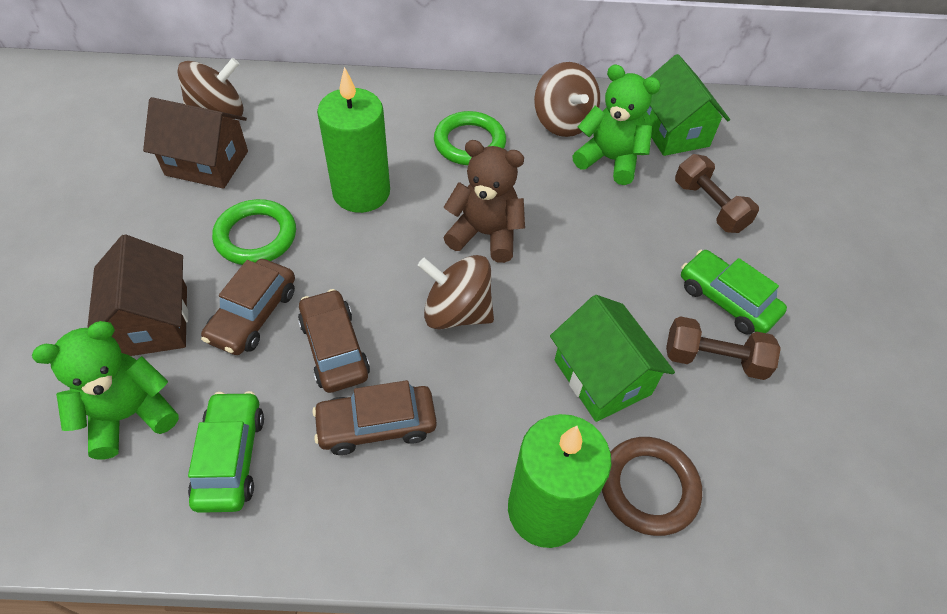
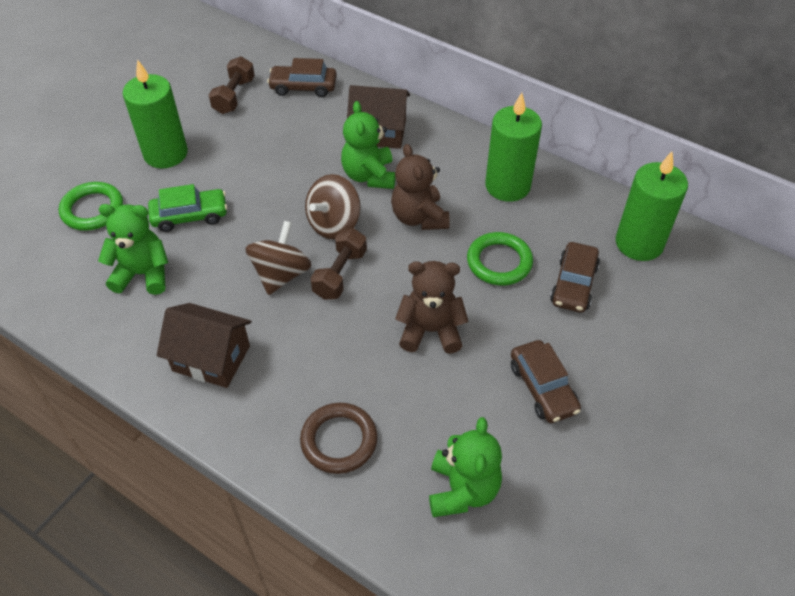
brown spinning top: [177,58,243,119] [418,255,494,329] [534,62,600,137] = 3 -> [245,221,312,295] [305,174,361,239] = 2
brown teddy bear: [444,140,525,263] = 1 -> [391,144,450,230] [395,261,469,354] = 2
green candle: [317,67,390,213] [508,414,611,548] = 2 -> [123,59,188,168] [485,92,542,202] [616,152,688,261] = 3
green car: [188,391,264,513] [681,250,787,334] = 2 -> [148,184,227,232] = 1
green house: [550,295,675,422] [643,54,730,156] = 2 -> none = 0
green teddy bear: [32,321,179,460] [572,64,661,185] = 2 -> [98,204,168,295] [341,101,396,189] [429,417,502,517] = 3

